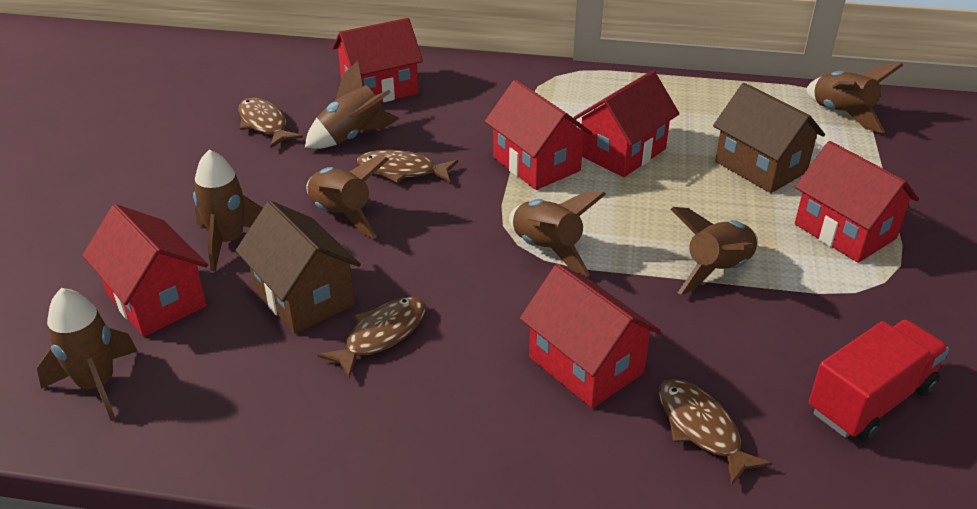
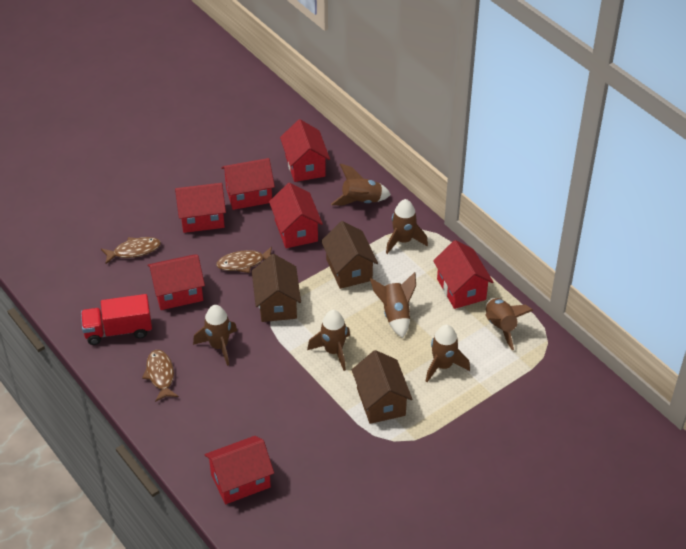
brown fish: [238,97,303,148] [317,297,426,379] [357,150,458,183] [658,379,772,486] = 4 -> [101,237,161,264] [142,350,179,402] [216,247,272,273] = 3
brown house: [236,201,361,334] [713,83,825,193] = 2 -> [252,254,301,322] [321,221,378,289] [352,350,412,424] = 3
red house: [82,204,208,337] [332,18,423,103] [485,80,592,190] [520,264,661,408] [573,70,680,177] [795,141,919,263] = 6 -> [147,254,205,310] [175,183,226,233] [204,436,274,504] [221,158,275,210] [269,183,323,248] [280,119,330,182] [433,240,494,309] = 7

